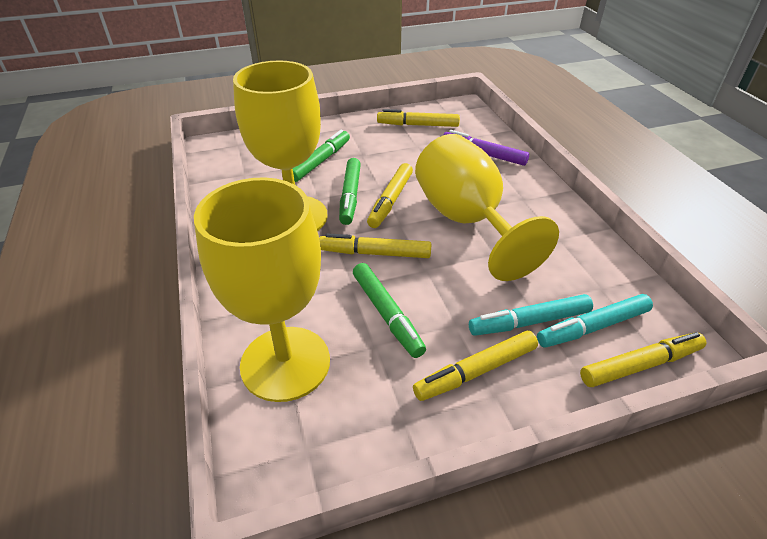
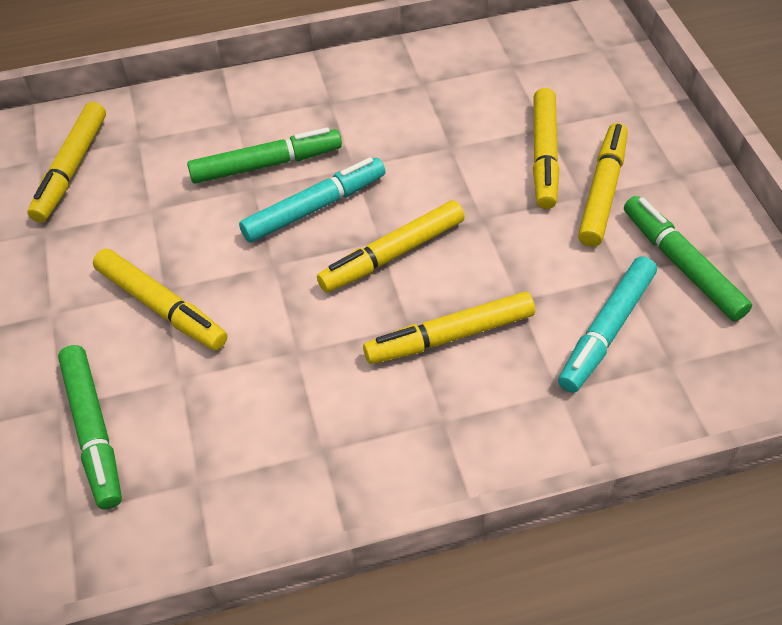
purple marker: [443,130,529,166] = 1 -> none = 0
yellow goblet: [194,177,330,402] [233,60,328,231] [415,134,559,281] = 3 -> none = 0
yellow marker: [319,233,431,258] [367,163,413,228] [377,109,460,127] [413,331,538,401] [580,332,706,387] = 5 -> [27,102,106,222] [93,249,227,350] [317,200,465,293] [363,292,535,364] [533,88,559,209] [578,123,628,247] = 6

